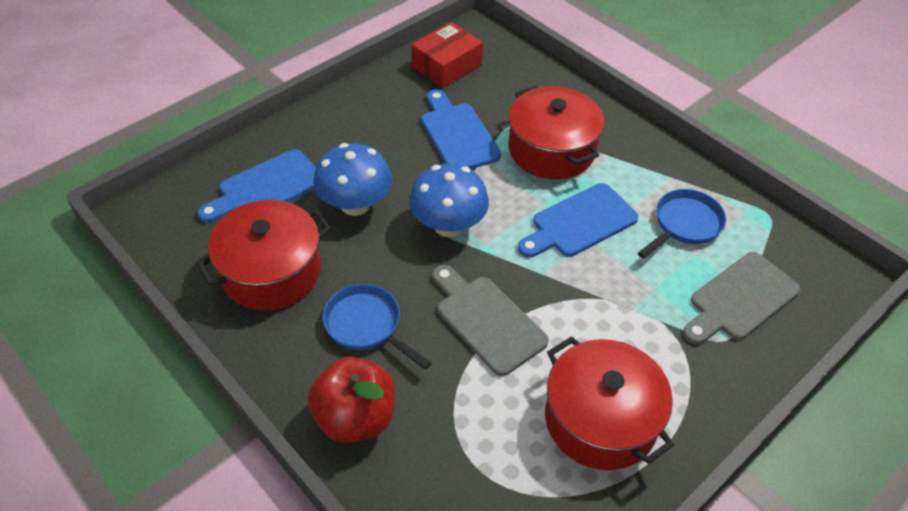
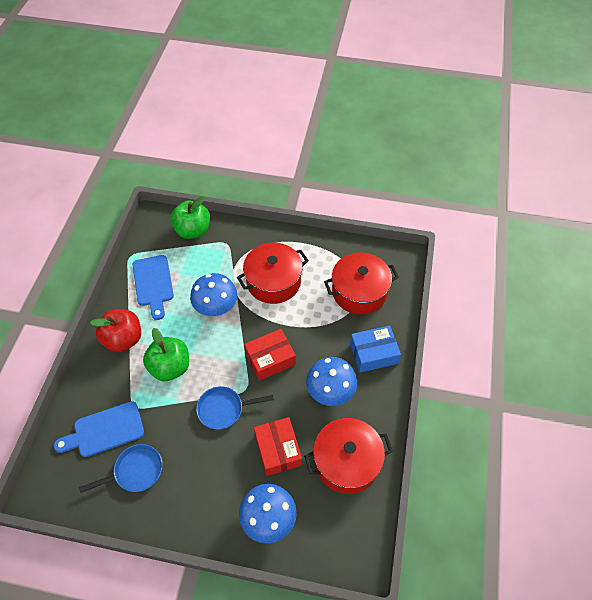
blue box: none = 0 -> [350,325,401,373] = 1
blue cutting board: [197,149,316,223] [421,89,501,169] [518,183,638,257] = 3 -> [54,401,144,457] [133,255,174,320] = 2
blue mushroom: [314,143,392,216] [409,164,489,237] = 2 -> [190,273,237,316] [239,484,297,544] [306,357,357,406] = 3
green apple: none = 0 -> [143,328,189,381] [170,196,210,239] = 2
grey cutting board: [433,265,549,376] [683,252,801,344] = 2 -> none = 0
red box: [411,22,483,88] = 1 -> [244,329,296,381] [254,417,302,476] = 2

